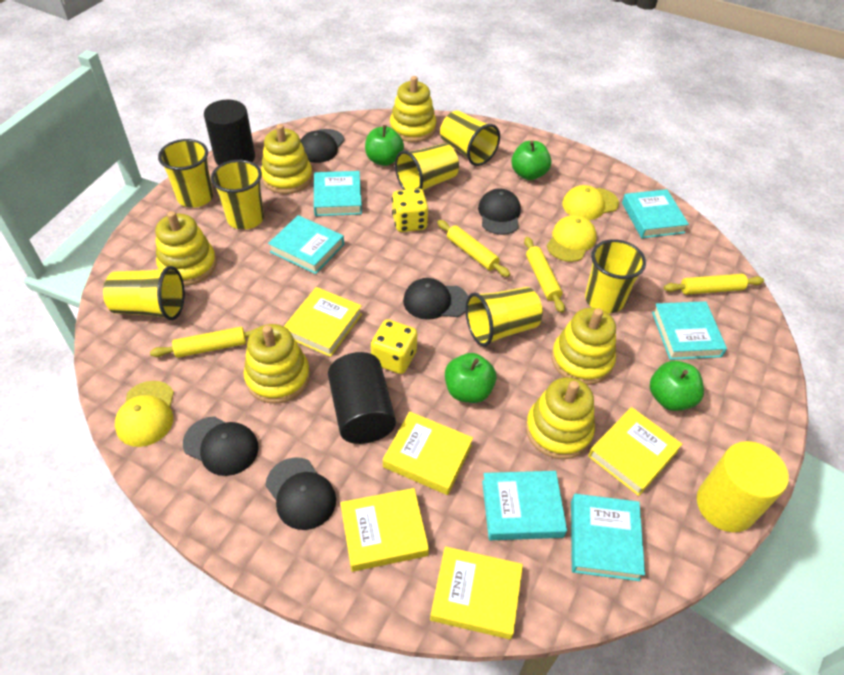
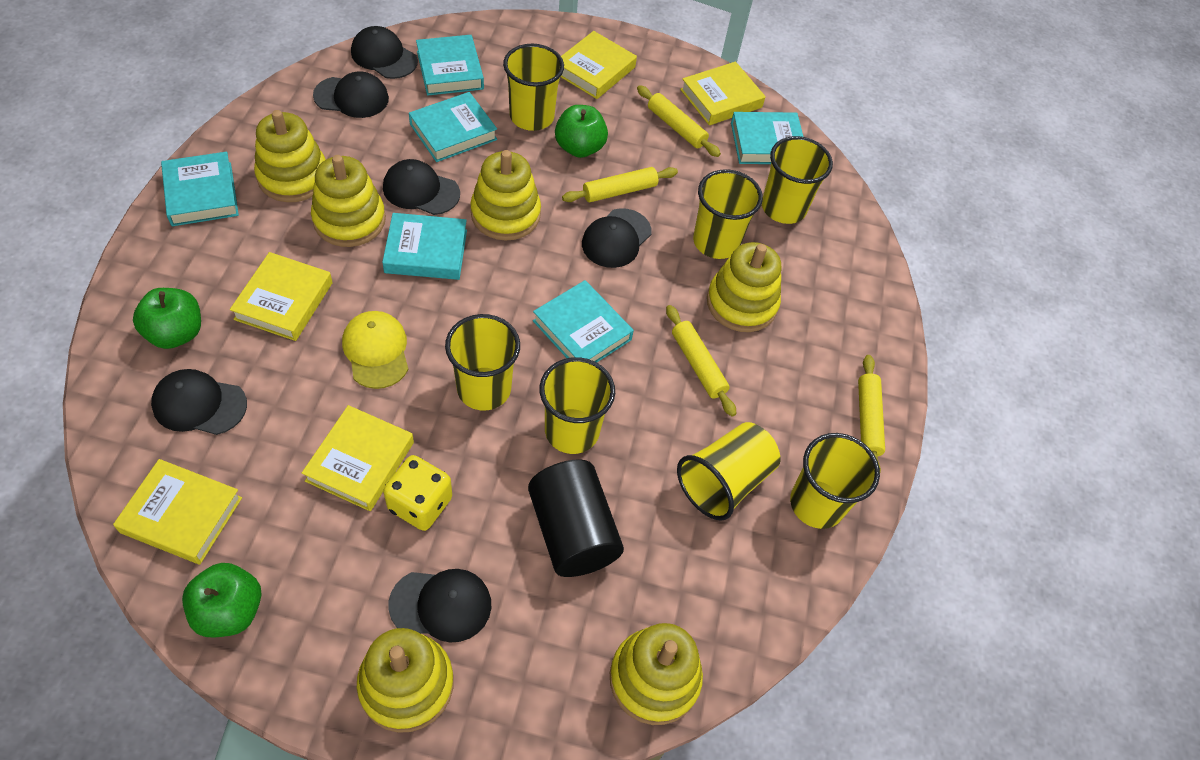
black cap: [183,416,259,476] [266,457,336,530] [300,129,345,163] [403,278,468,320] [478,188,521,235] = 5 -> [151,369,247,435] [313,71,389,118] [351,26,418,79] [383,159,460,215] [389,569,491,642] [582,208,652,268] = 6
black cylinder: [204,99,255,166] [328,352,396,444] = 2 -> [528,459,624,577] = 1
green apple: [365,125,404,166] [445,353,497,403] [511,141,551,180] [650,361,704,411] = 4 -> [133,288,201,349] [182,563,261,637] [555,105,608,158] = 3
yellow cap: [115,381,174,447] [547,215,597,262] [562,185,619,220] = 3 -> [342,311,408,389] = 1
yellow cylinder: [697,441,789,532] = 1 -> none = 0
yellow dice: [371,319,418,374] [392,188,428,232] = 2 -> [383,455,452,531] = 1

